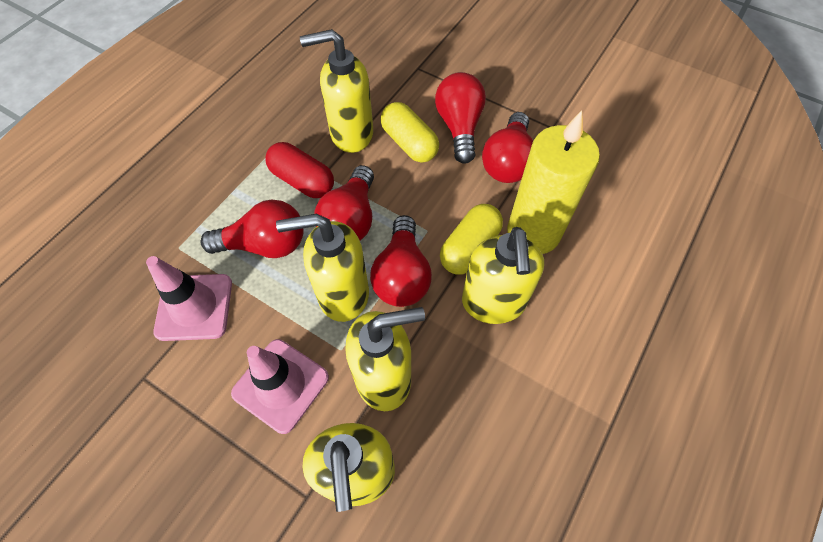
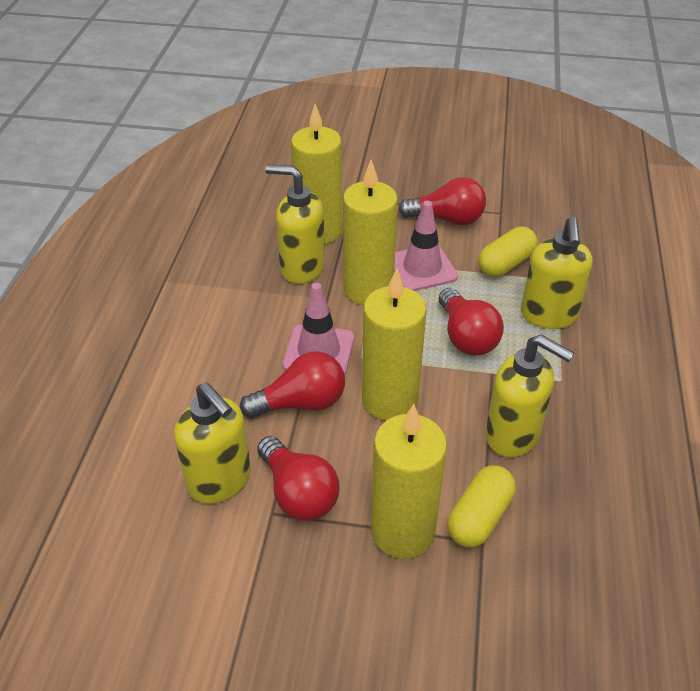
red capsule: [265,142,334,198] = 1 -> none = 0
red light bulb: [201,200,303,258] [314,165,374,241] [370,215,432,307] [435,72,486,164] [482,112,533,183] = 5 -> [240,351,345,418] [257,436,340,521] [398,177,486,226] [439,288,504,356] = 4
yellow candle: [507,110,600,254] = 1 -> [291,104,342,244] [343,160,398,305] [362,269,427,420] [371,404,447,559] = 4
yellow soap dispenser: [276,214,369,322] [300,29,373,153] [303,423,395,512] [345,307,425,411] [462,227,544,324] = 5 -> [174,383,251,504] [265,165,325,284] [485,334,574,457] [521,216,592,329] = 4

